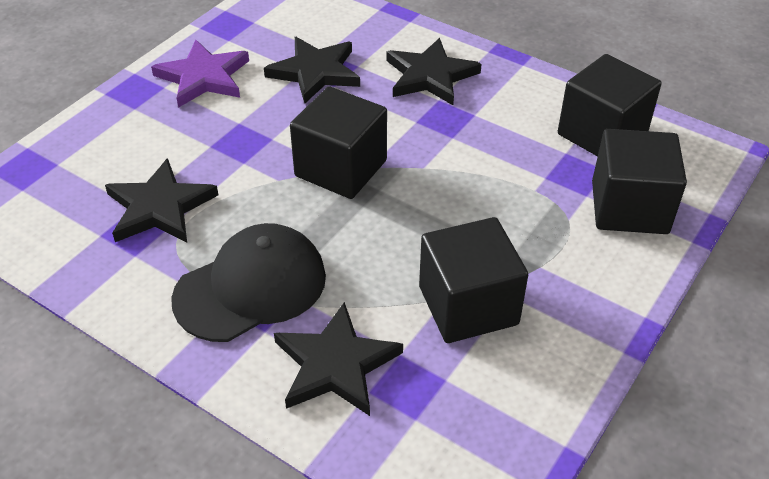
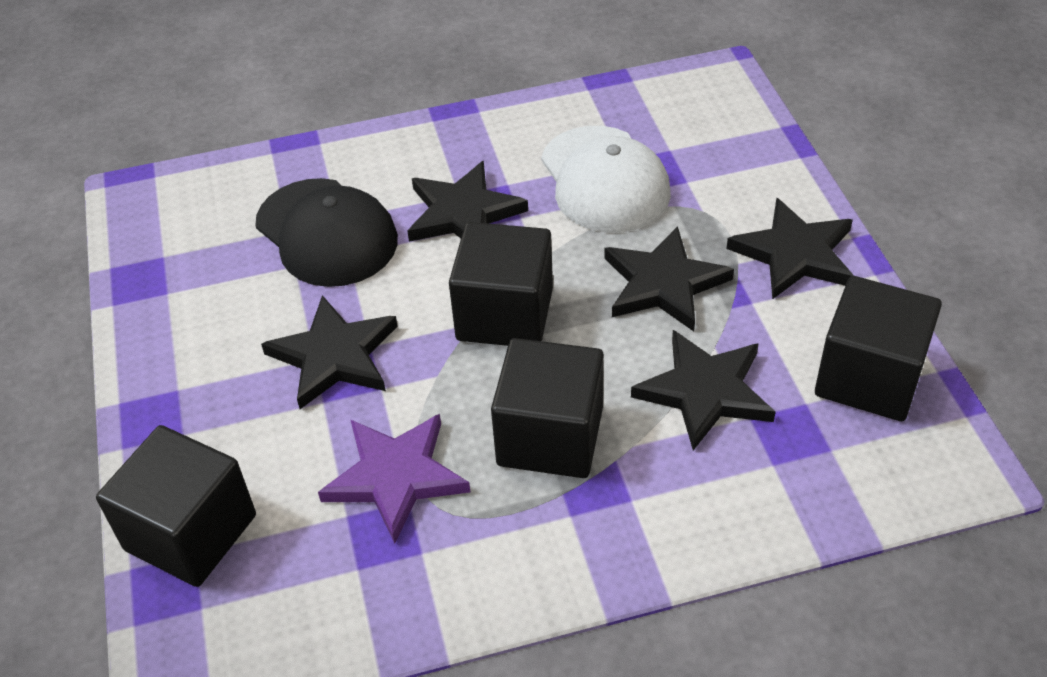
black star: [105,158,218,243] [264,37,360,103] [274,302,403,416] [386,38,482,105] = 4 -> [261,295,398,409] [407,161,528,242] [604,226,734,331] [631,330,775,450] [726,198,854,299] = 5
white cap: none = 0 -> [541,126,671,233] = 1

